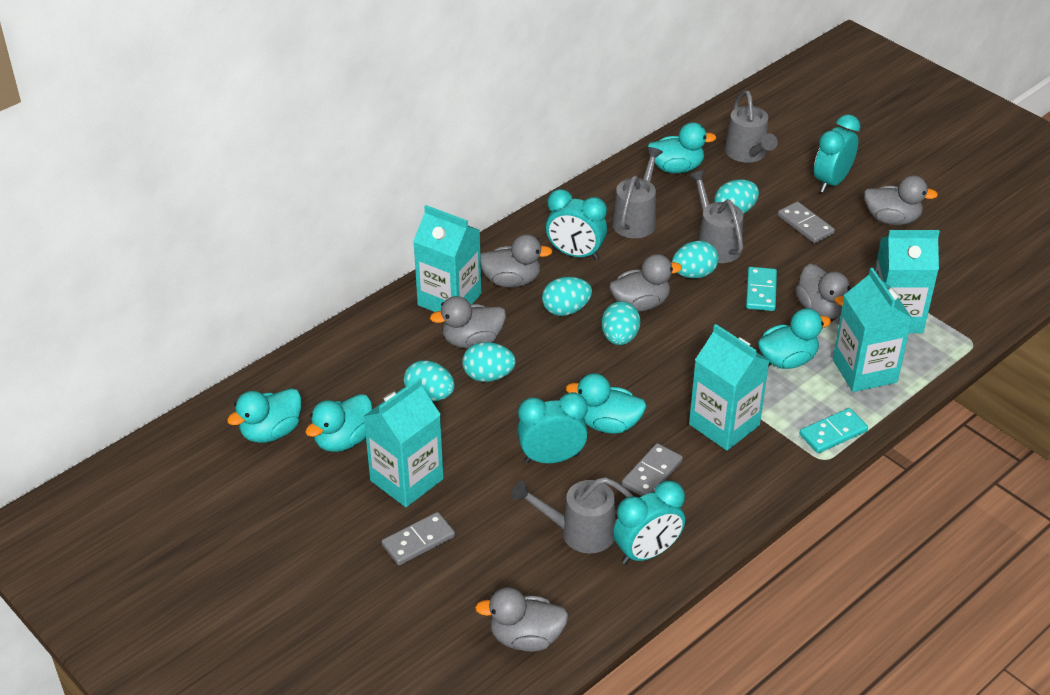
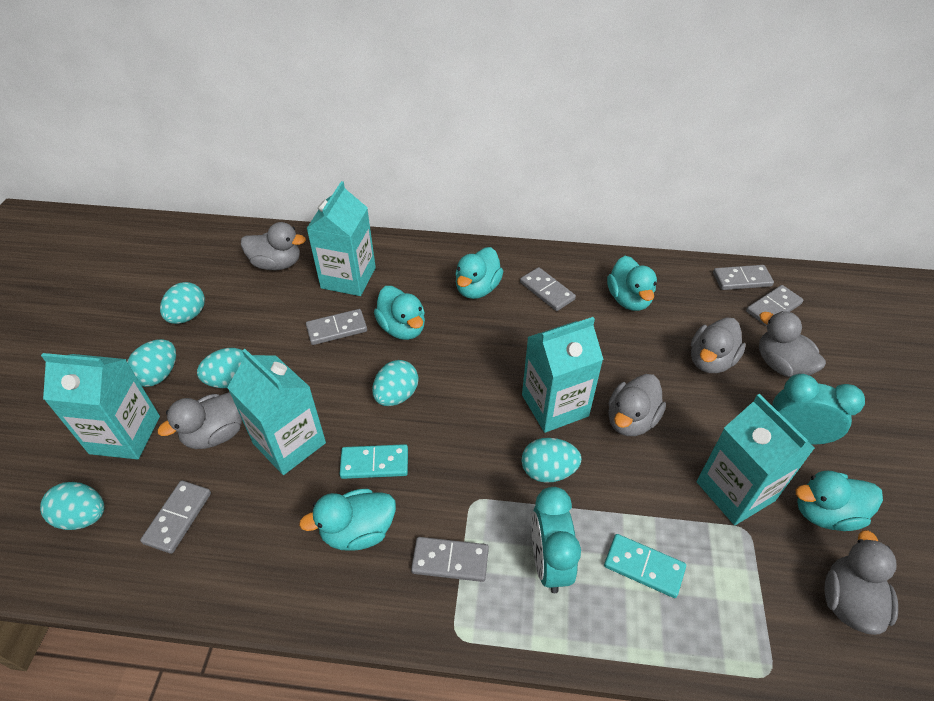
grey domino: [382,512,455,565] [622,443,683,496] [778,202,835,243] = 3 -> [140,480,211,554] [306,309,367,345] [411,537,489,582] [520,267,576,311] [713,265,774,290] [746,285,804,327] = 6
grey watering can: [512,477,633,554] [612,147,663,238] [689,170,743,263] [725,90,778,163] = 4 -> none = 0
turquoise clock: [517,392,588,463] [546,189,607,260] [613,480,685,564] [814,114,861,193] = 4 -> [531,487,581,593] [772,374,865,444] = 2

